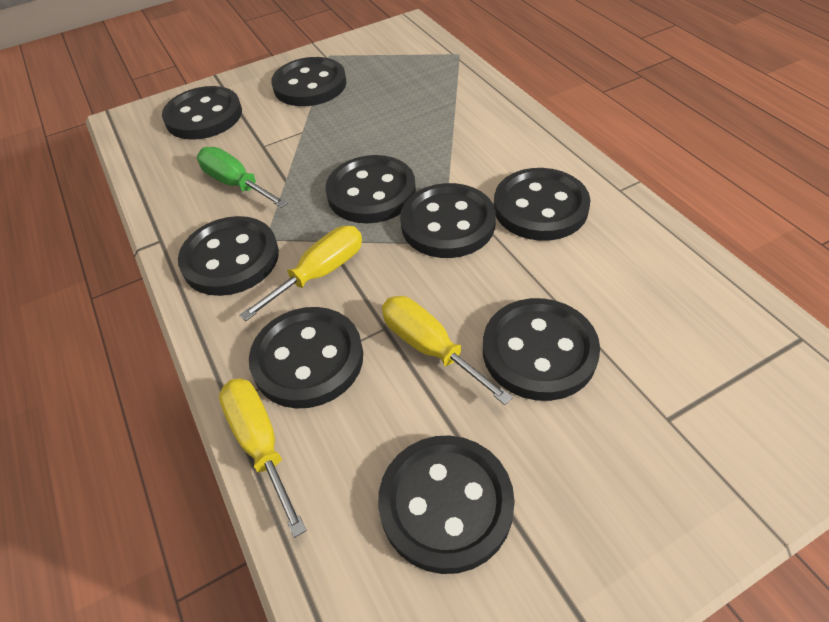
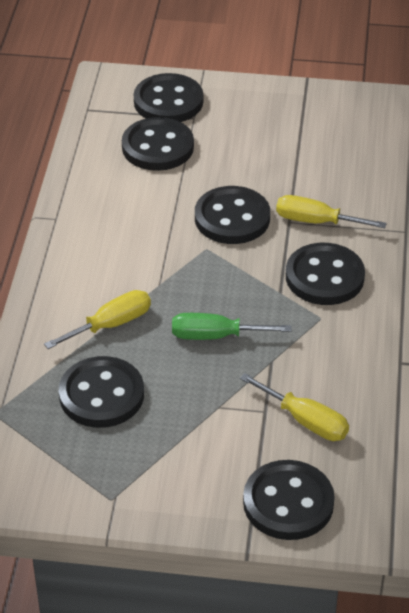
black button: [162,86,242,140] [178,216,279,296] [249,307,363,408] [271,57,346,106] [325,155,416,223] [378,435,515,574] [400,183,496,258] [483,298,600,401] [494,168,591,241] = 9 -> [59,356,144,428] [122,117,194,171] [134,73,203,122] [195,186,270,244] [243,460,335,540] [286,243,365,305] = 6

